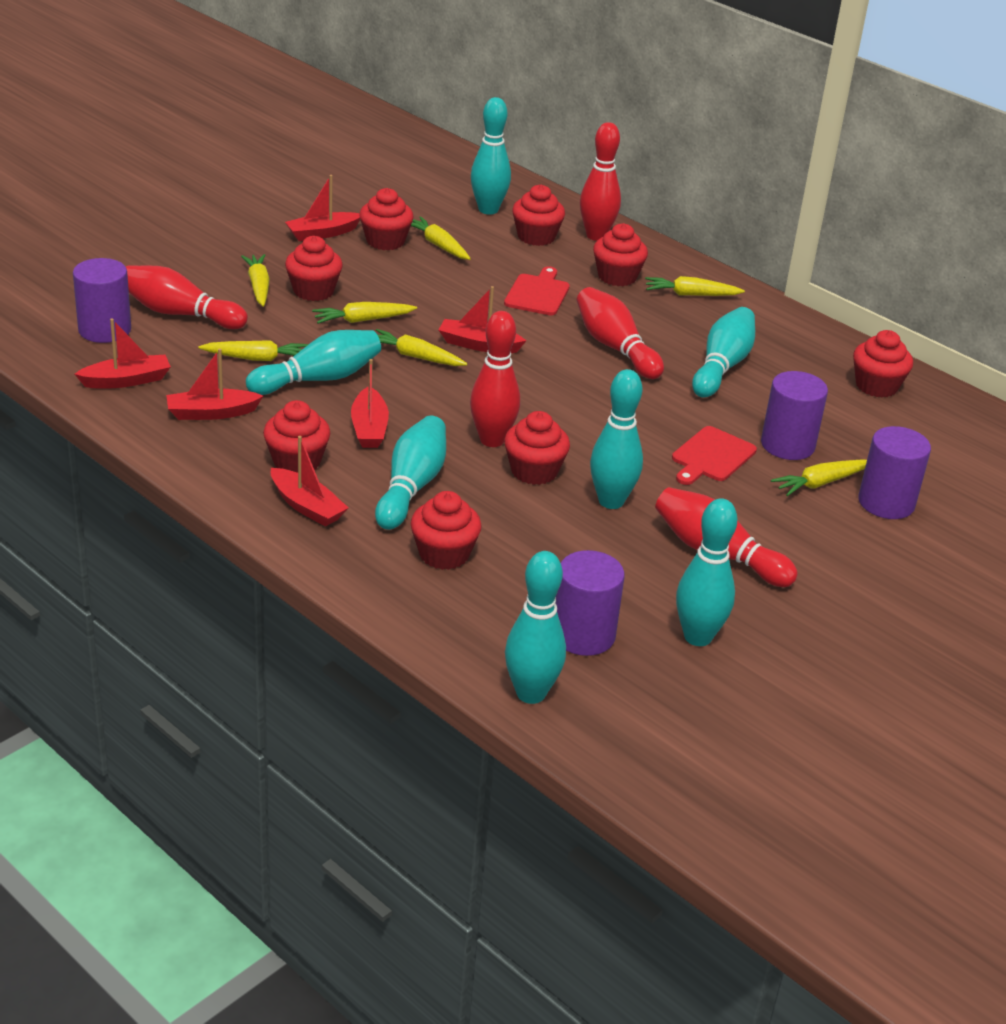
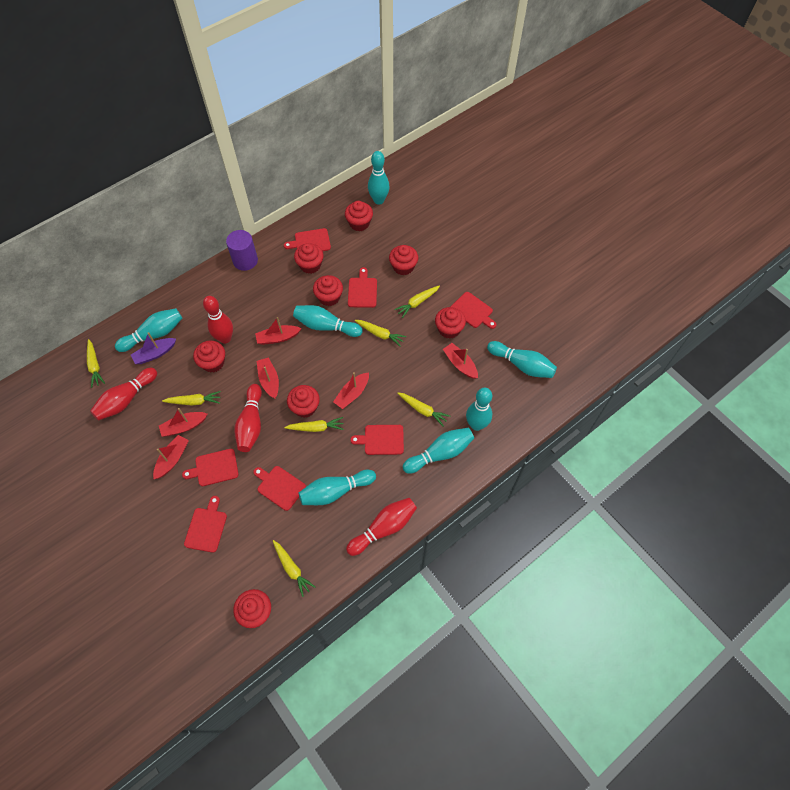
purple boat: none = 0 -> [131,332,176,364] = 1
purple cylinder: [73,258,131,343] [556,550,625,656] [761,371,828,460] [858,426,931,519] = 4 -> [226,230,258,271] = 1
red bowling pin: [126,266,248,329] [470,311,520,447] [577,287,664,379] [580,122,621,241] [655,487,798,587] = 5 -> [90,368,157,421] [203,296,233,344] [234,384,262,452] [346,498,417,556] = 4
red cutting board: [504,266,570,315] [672,426,757,485] = 2 -> [182,449,239,486] [184,496,227,553] [253,466,306,511] [284,228,331,251] [348,267,377,308] [350,425,404,455] [451,292,497,329] = 7

